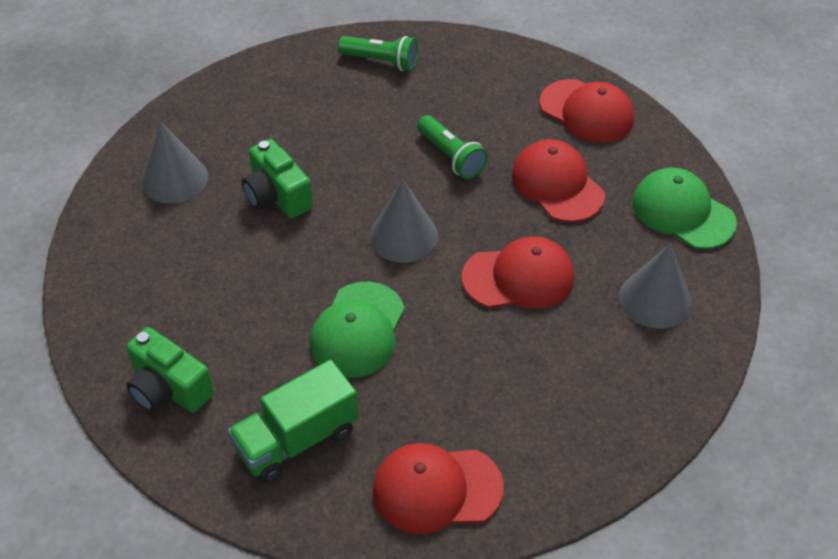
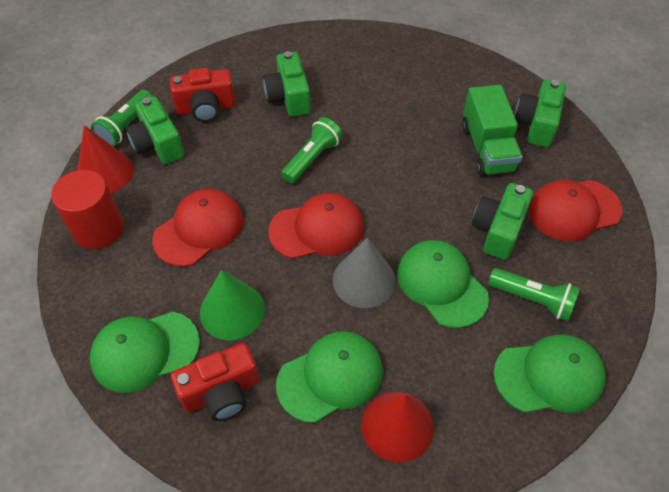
green camera: [126,327,214,413] [242,139,313,219] = 2 -> [126,96,184,164] [263,51,311,117] [472,183,533,260] [514,80,566,147] = 4
green cap: [310,281,405,378] [632,168,737,249] = 2 -> [90,312,200,393] [276,331,383,423] [397,240,489,328] [493,335,606,413] = 4
green cone: none = 0 -> [200,270,265,340] = 1
green flashlight: [338,36,418,71] [417,115,488,179] = 2 -> [91,90,152,146] [281,117,342,183] [488,268,580,321] = 3
grey cone: [142,122,208,204] [370,180,438,263] [619,244,691,329] = 3 -> [333,238,396,308] = 1
red camera: none = 0 -> [170,68,235,122] [171,343,259,421] = 2
red cap: [373,443,504,534] [462,236,574,309] [512,139,605,222] [539,79,634,143] = 4 -> [152,189,243,267] [268,193,364,259] [529,180,623,242] = 3
red cone: none = 0 -> [78,125,134,193] [362,392,434,463] = 2
red cylinder: none = 0 -> [51,170,124,249] = 1

